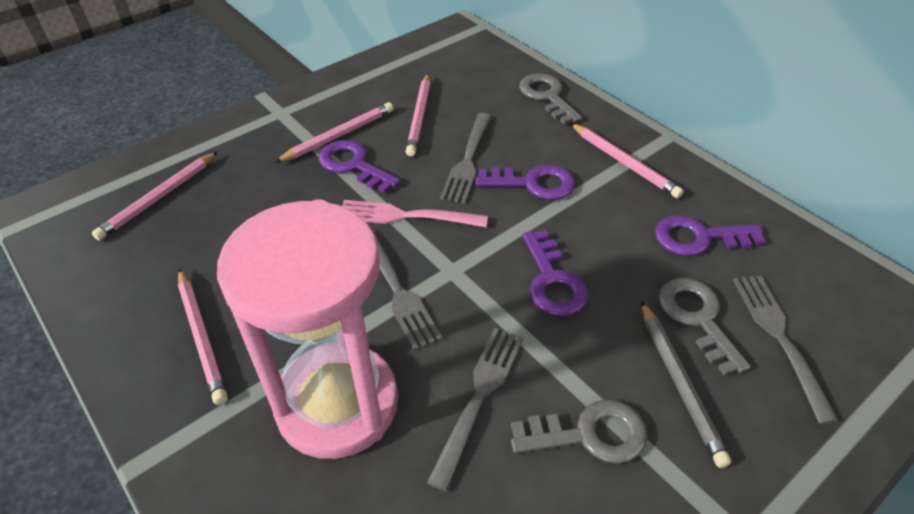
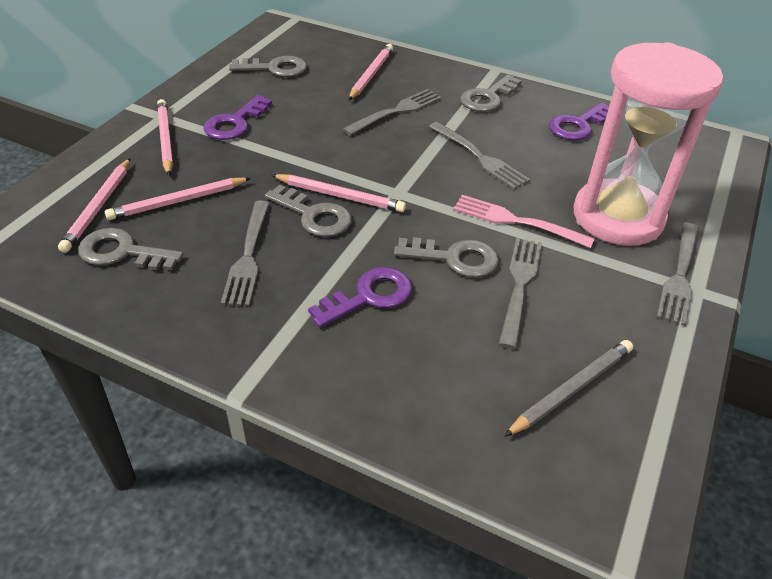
grey fork: [371,228,443,351] [427,328,524,491] [440,113,492,204] [733,275,839,424] = 4 -> [221,201,270,306] [342,89,442,135] [429,122,530,189] [499,238,542,349] [657,222,699,326] = 5
grey key: [511,399,648,464] [519,74,582,125] [659,278,751,376] = 3 -> [78,228,183,271] [229,56,307,77] [265,185,352,237] [394,237,499,278] [460,75,521,112] = 5
purple key: [318,140,400,194] [475,165,575,200] [522,230,589,316] [655,215,766,256] = 4 -> [204,95,272,140] [308,267,412,328] [549,103,609,140] = 3

